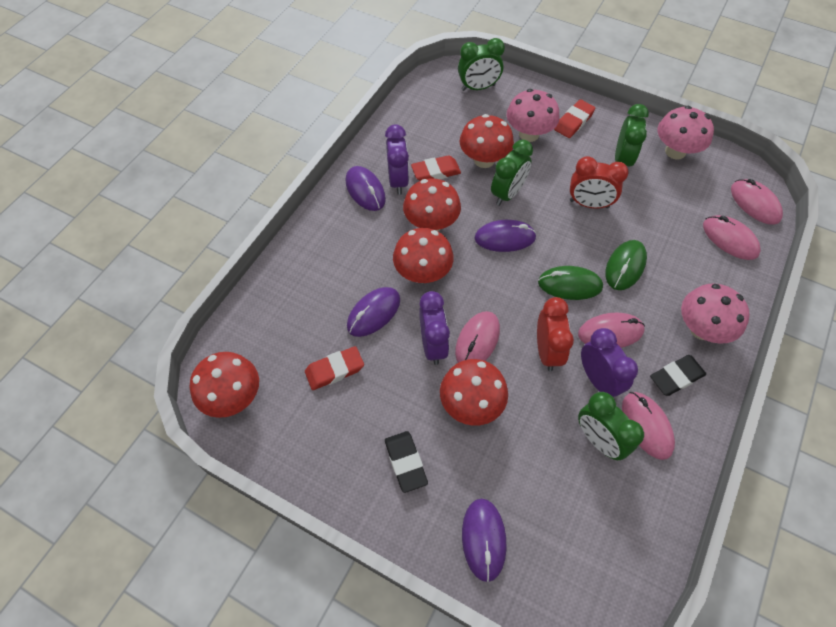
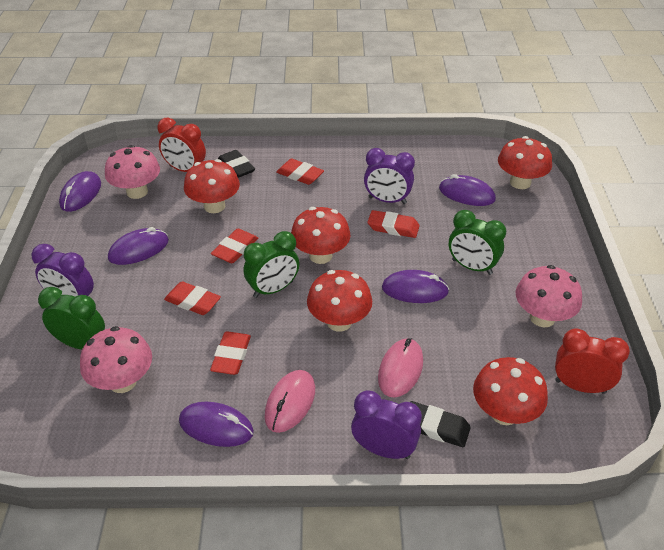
green clock: [458,38,505,91] [491,140,533,206] [578,392,644,460] [615,104,649,167] = 4 -> [38,287,105,349] [244,231,299,298] [449,210,506,275] = 3
green mouse: [538,266,603,300] [605,240,647,290] = 2 -> none = 0
pink mouse: [455,311,500,363] [578,312,645,348] [622,392,675,460] [703,215,761,260] [731,179,783,225] = 5 -> [264,370,315,433] [378,338,423,398] = 2
purple mouse: [346,166,386,211] [347,287,400,337] [462,499,506,582] [474,220,537,252] = 4 -> [59,171,101,212] [108,227,169,265] [179,402,254,447] [382,270,449,303] [439,174,496,206] = 5
red eraser: [305,346,364,390] [411,155,461,181] [554,99,595,138] = 3 -> [164,282,221,315] [210,331,251,375] [211,229,258,263] [276,159,324,185] [368,210,420,238] = 5

